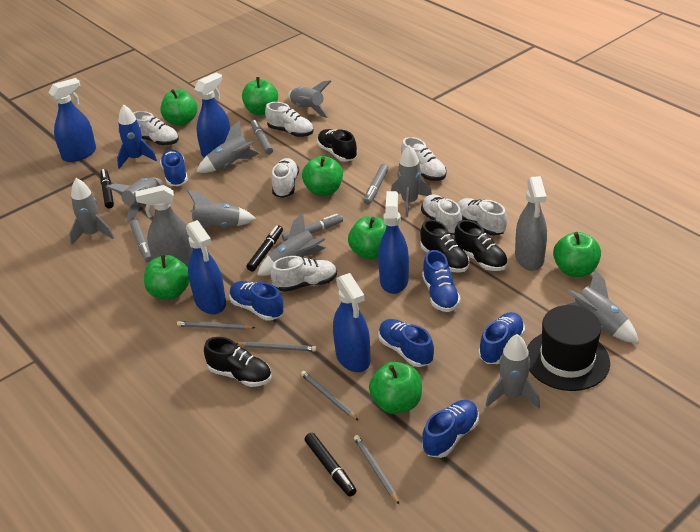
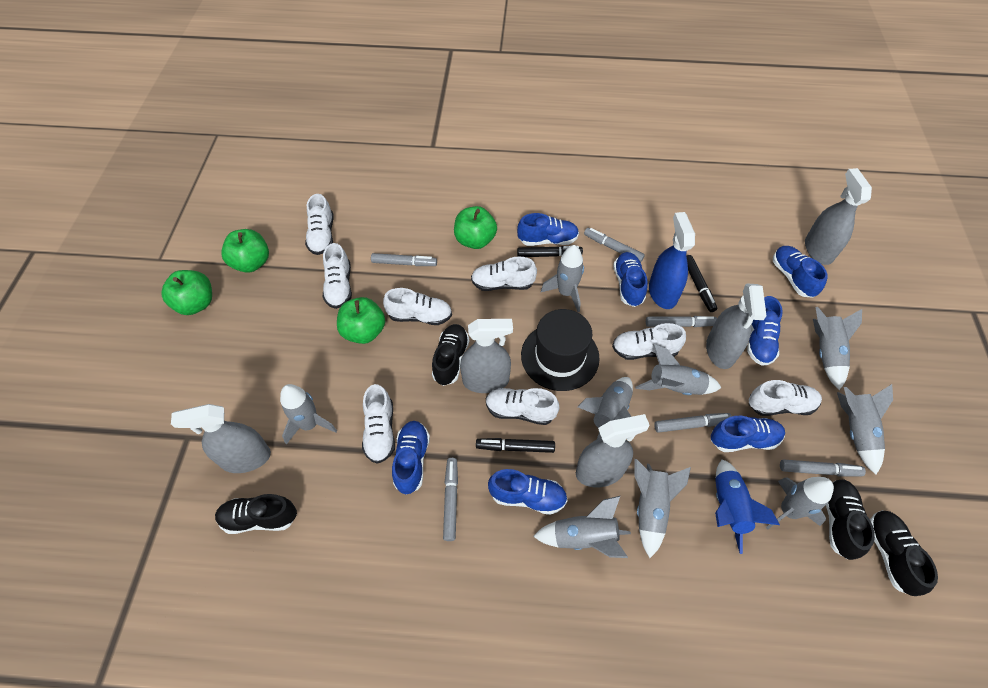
blue shoe: [160,149,188,186] [229,281,284,321] [378,319,434,367] [422,250,461,312] [422,400,479,458] [478,312,525,364] = 6 -> [392,421,430,494] [488,469,568,515] [517,213,579,246] [613,252,648,307] [711,416,785,452] [747,296,783,366] [773,246,828,298] = 7
blue spray bottle: [48,78,96,162] [186,220,226,314] [194,73,230,158] [333,273,370,372] [378,191,409,294] = 5 -> [649,212,695,309] = 1
green apple: [144,254,190,300] [161,89,198,126] [242,77,278,115] [302,156,343,196] [348,216,387,260] [369,362,422,414] [553,232,601,277] = 7 -> [161,270,212,315] [221,229,269,273] [337,297,385,344] [454,206,497,249] = 4
grey marker: [130,220,152,263] [251,120,273,154] [282,214,343,241] [364,164,389,205] = 4 -> [371,253,437,266] [443,458,458,541] [584,228,645,262] [646,316,717,327] [654,413,732,433] [780,459,866,476] = 6
grey pencil: [177,321,255,330] [236,342,317,351] [301,371,359,421] [354,435,400,505] = 4 -> none = 0
grey spray bottle: [135,185,193,267] [515,176,547,271] = 2 -> [171,404,271,473] [460,319,513,393] [576,414,649,488] [706,284,767,369] [805,168,872,265] = 5
white shoe: [133,111,179,146] [265,102,314,137] [271,256,337,292] [272,158,299,198] [401,137,447,181] [421,194,462,235] [458,198,507,236] = 7 -> [305,194,333,255] [323,243,352,309] [362,384,395,464] [383,288,452,325] [471,257,537,291] [486,388,559,425] [612,323,686,360] [749,380,822,416] = 8

